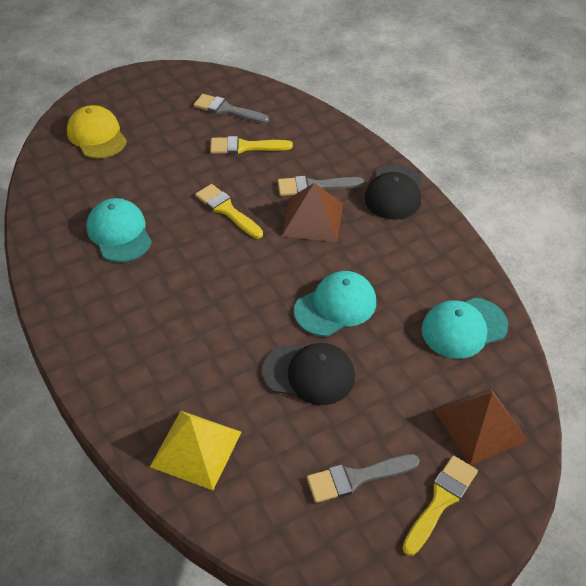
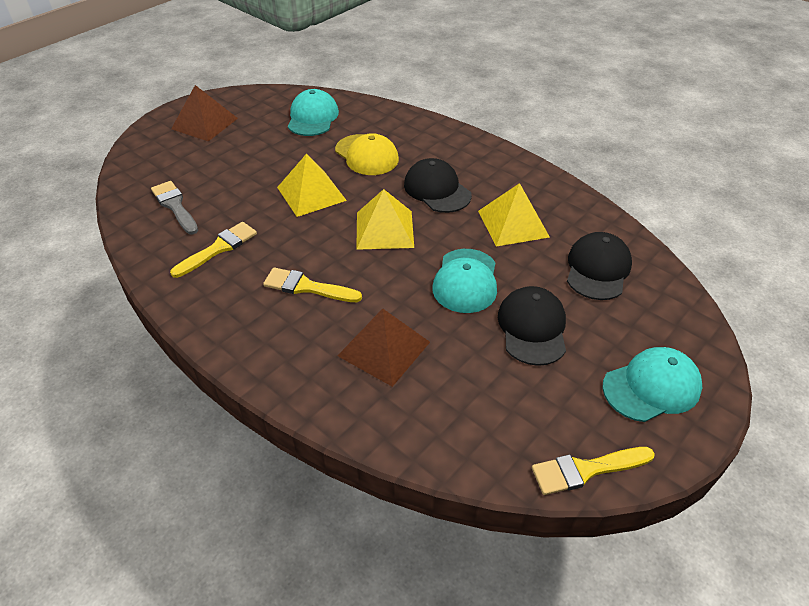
black cap: [262,343,355,405] [365,165,422,220] = 2 -> [404,158,472,213] [498,286,566,366] [567,232,632,300] = 3
grey brush: [194,94,269,124] [278,176,364,196] [307,454,420,503] = 3 -> [151,181,198,234] = 1
yellow pyramid: [150,411,242,490] = 1 -> [277,154,347,217] [356,189,414,250] [478,183,550,247] = 3

